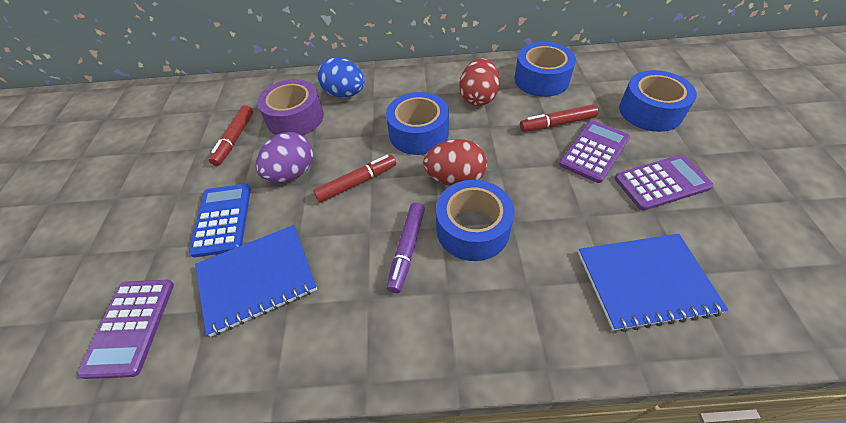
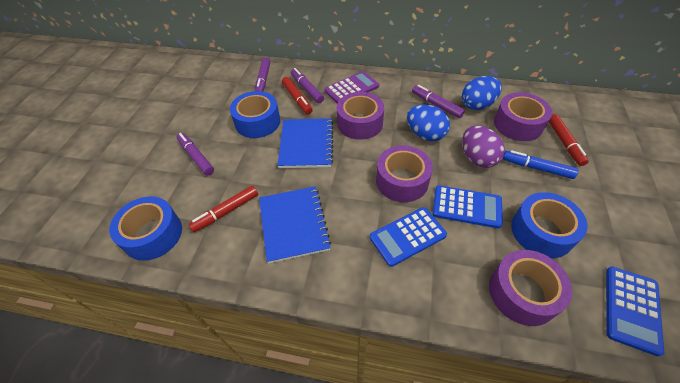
blue calculator: [189,184,251,257] = 1 -> [370,207,447,267] [433,185,503,228] [606,266,664,356] = 3
blue egg: [318,57,365,98] = 1 -> [407,104,450,141] [462,76,502,110] = 2
blue marker: none = 0 -> [503,150,579,179] = 1
blue tape: [386,92,449,155] [436,180,514,261] [514,42,576,97] [619,70,697,132] = 4 -> [109,196,182,261] [230,91,280,138] [511,192,588,258] = 3
purple calculator: [77,280,174,379] [559,120,630,183] [614,155,714,211] = 3 -> [324,71,379,103] = 1
purple marker: [387,203,425,294] = 1 -> [177,133,214,175] [255,58,270,91] [291,68,324,103] [412,85,465,118] = 4
purple tape: [257,79,324,136] = 1 -> [337,92,384,140] [376,145,433,202] [489,250,572,326] [494,92,552,141] = 4
red egg: [423,139,487,186] [460,58,500,106] = 2 -> none = 0

